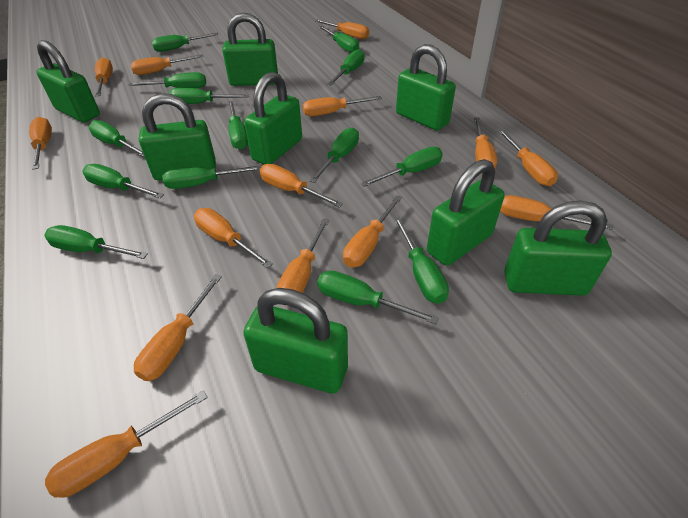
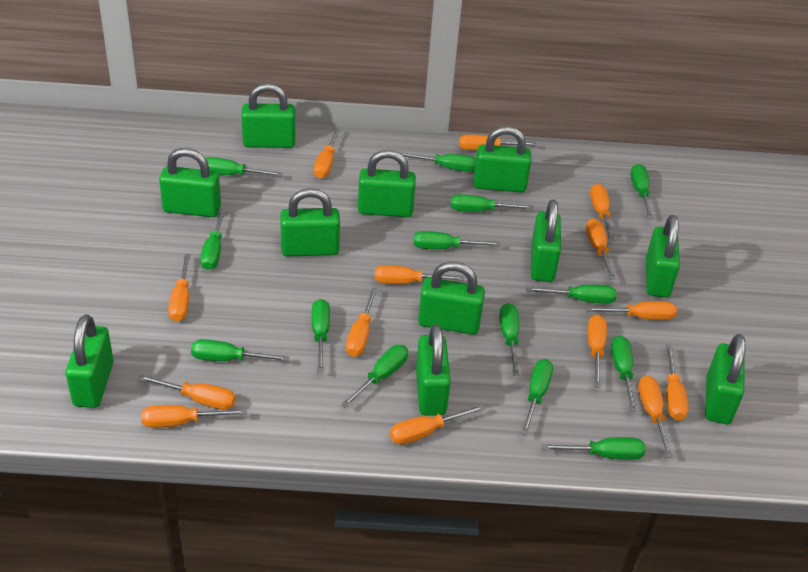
green padlock: [36,40,100,122] [139,93,216,180] [222,13,278,86] [243,288,348,394] [244,72,302,164] [396,44,456,130] [427,159,504,266] [504,200,612,296] = 8 -> [66,314,114,408] [159,148,221,217] [241,83,295,148] [280,188,340,256] [358,150,416,217] [416,324,451,415] [418,262,485,335] [474,126,531,192] [531,200,561,282] [646,215,680,298] [705,334,746,424] = 11

